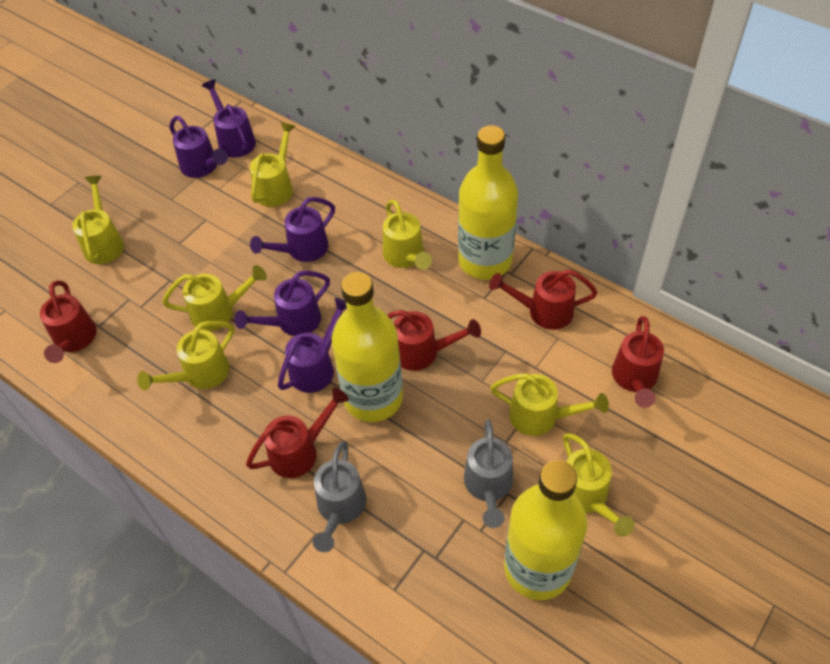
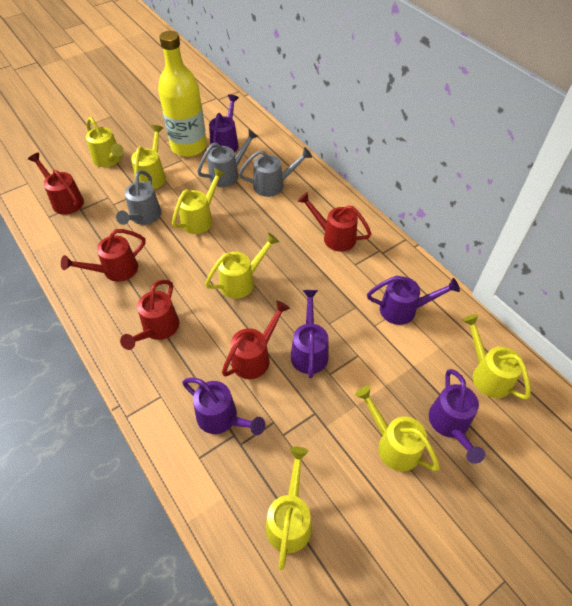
grey watering can: [312,441,366,552] [464,419,513,528] = 2 -> [116,170,161,225] [197,130,259,187] [239,147,312,197] = 3
yellow bottle: [331,272,403,422] [458,125,518,279] [504,460,588,600] = 3 -> [158,31,207,157] = 1

